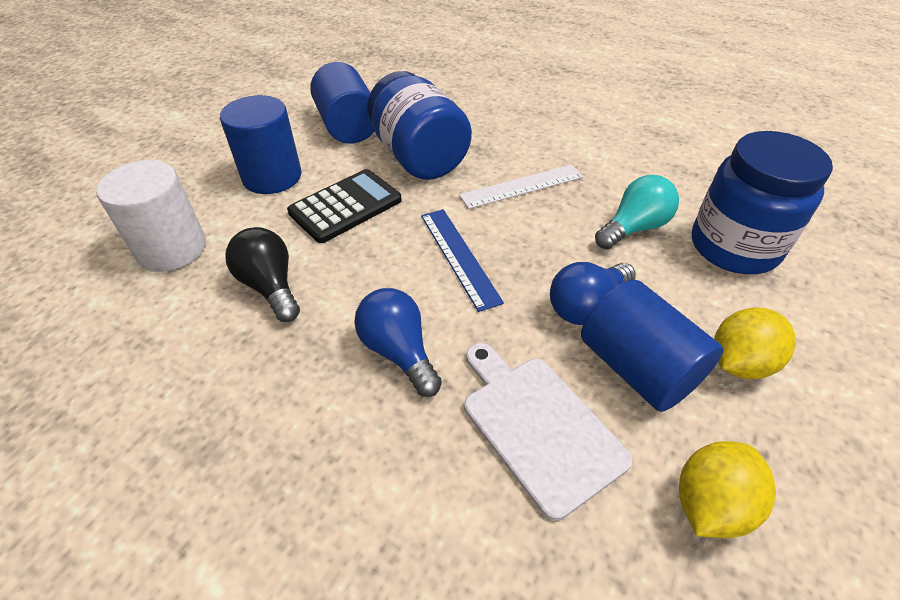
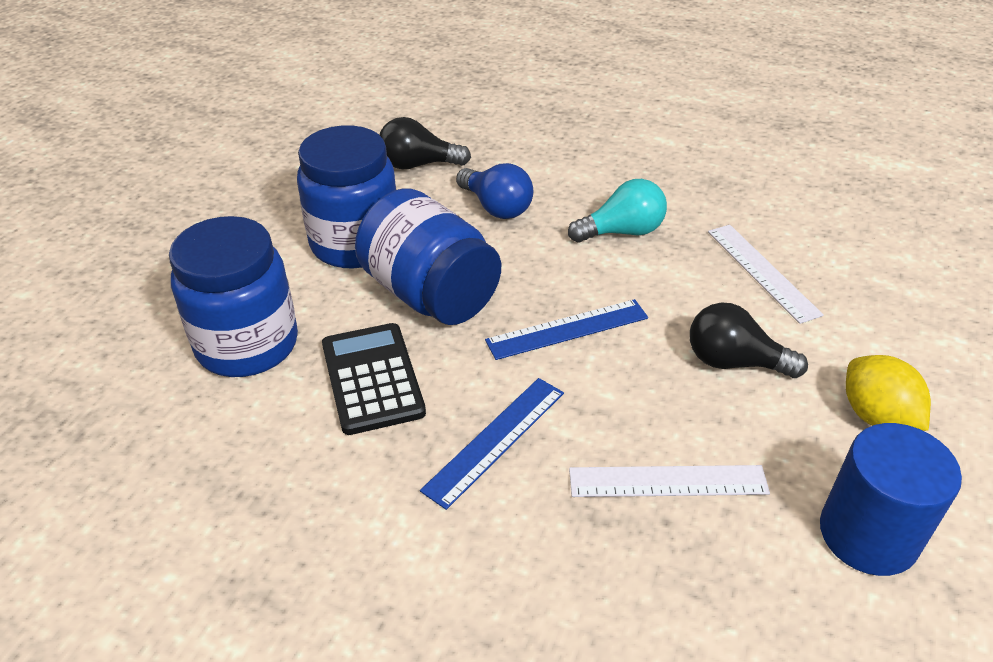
black light bulb: [225,227,300,322] = 1 -> [379,117,471,169] [690,303,808,378] = 2
blue cylinder: [220,95,302,194] [310,62,375,143] [581,279,724,412] = 3 -> [820,423,962,576] = 1
blue jar: [367,71,472,180] [692,131,833,274] = 2 -> [169,216,298,377] [297,125,397,269] [355,188,501,325] = 3
blue light bulb: [354,288,442,397] [550,262,636,325] = 2 -> [456,163,533,219] = 1
blue ruler: [421,209,504,312] = 1 -> [420,378,564,510] [485,299,648,360] = 2
white cutting board: [464,343,633,521] = 1 -> none = 0
white cylinder: [96,160,206,272] = 1 -> none = 0
white ruler: [459,165,583,209] = 1 -> [569,465,770,497] [708,225,824,324] = 2
yellow lemon: [679,441,776,538] [714,308,796,379] = 2 -> [846,355,931,431] = 1

